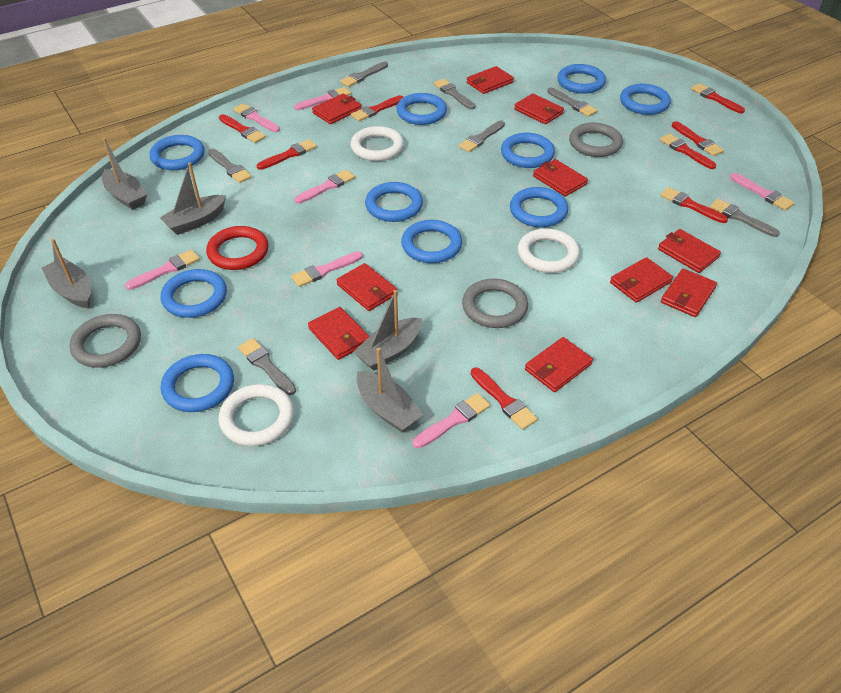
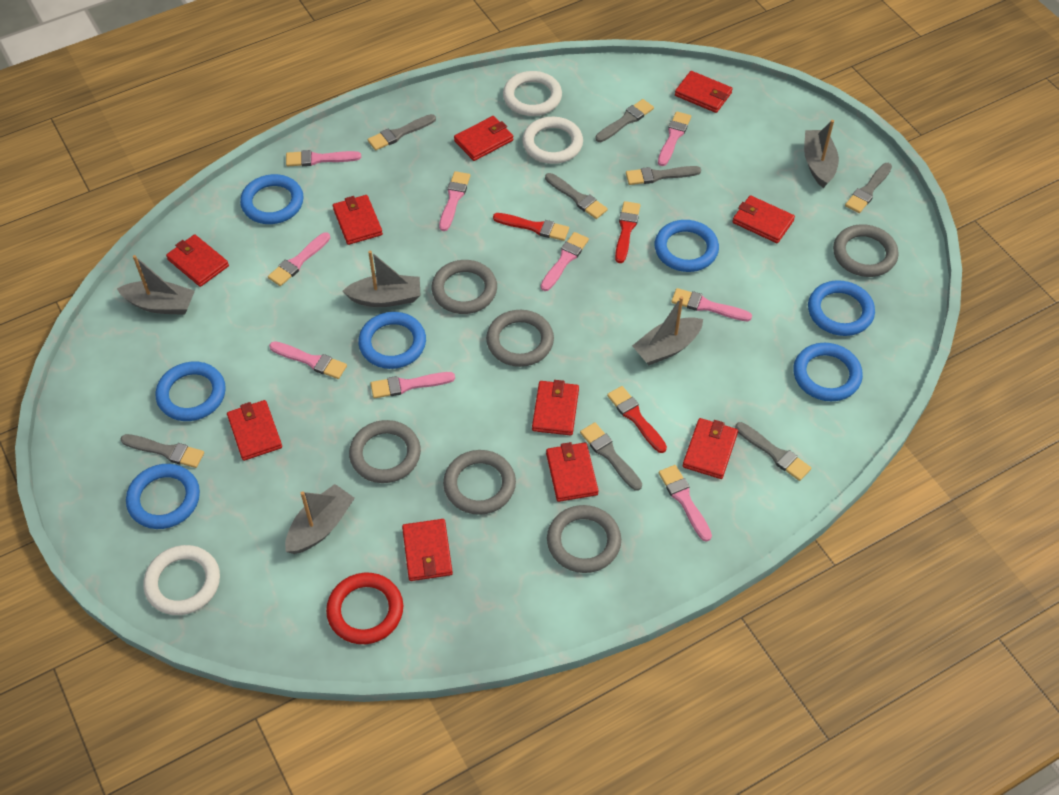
blue ring: [149,135,205,170] [160,269,227,318] [161,354,234,412] [365,182,423,222] [396,93,447,125] [401,220,462,263] [501,133,555,168] [510,187,568,227] [557,64,606,94] [620,84,671,115] = 10 -> [126,464,200,529] [155,362,226,421] [240,174,304,224] [358,312,426,369] [655,220,719,272] [793,343,863,401] [808,280,875,336] = 7
grey brush: [208,149,252,183] [238,338,296,395] [340,62,388,87] [434,79,475,110] [459,120,505,152] [547,88,598,117] [710,199,780,237] = 7 -> [121,434,204,468] [368,114,436,150] [545,173,608,219] [580,422,642,491] [595,99,654,142] [626,166,701,185] [735,422,811,481] [845,163,892,213] = 8
grey ring: [69,314,141,368] [462,278,528,328] [569,123,623,157] = 3 -> [349,420,421,483] [431,260,497,314] [443,450,516,515] [486,310,554,367] [547,505,621,573] [833,224,899,277] = 6
pink brush: [125,249,200,290] [233,103,280,132] [291,251,363,287] [294,87,351,110] [294,170,355,204] [413,393,490,448] [730,173,795,210] = 7 -> [268,232,330,286] [269,341,347,379] [286,150,361,166] [370,372,455,398] [439,171,470,231] [541,232,589,291] [658,111,691,166] [659,465,712,542] [671,288,752,321] = 9
red brush: [219,114,266,143] [257,139,317,170] [351,95,404,121] [471,368,538,430] [660,134,716,169] [660,187,728,223] [672,121,724,156] [691,83,745,113] = 8 -> [493,213,569,241] [607,386,667,453] [615,201,640,263] = 3

